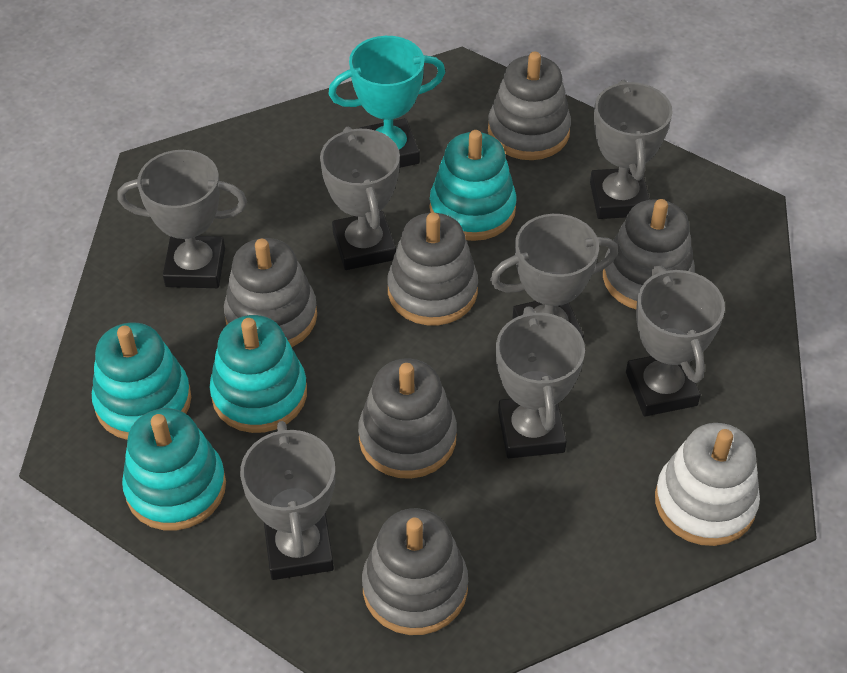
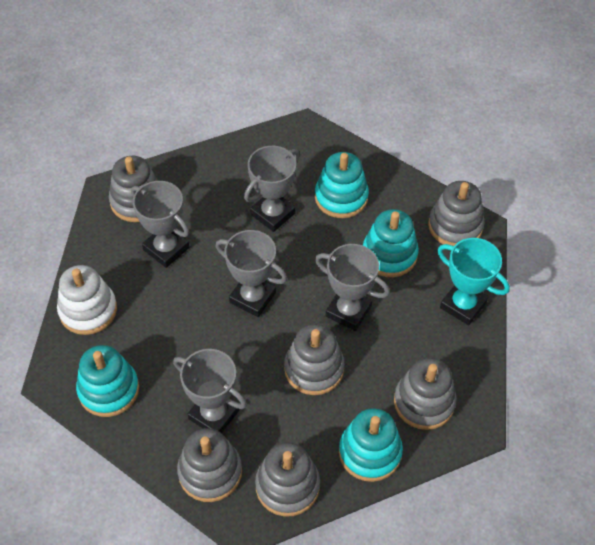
grey trophy: [118,150,247,288] [240,421,335,580] [320,126,400,270] [490,214,618,339] [496,307,585,458] [590,80,673,219] [626,266,725,417] = 7 -> [131,181,189,268] [173,349,247,433] [216,230,287,317] [244,146,299,232] [315,244,390,331] = 5

